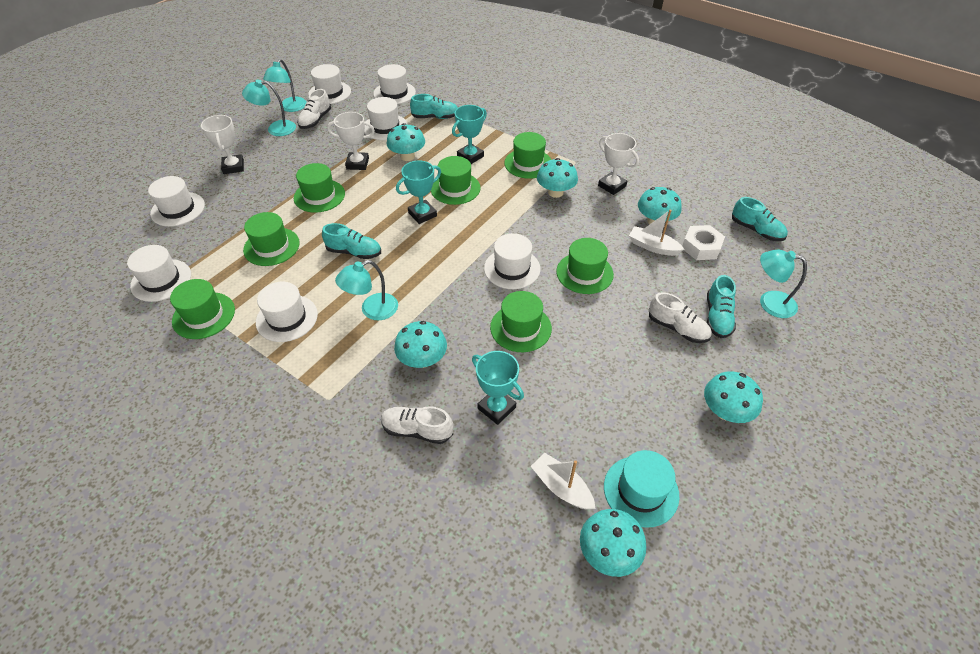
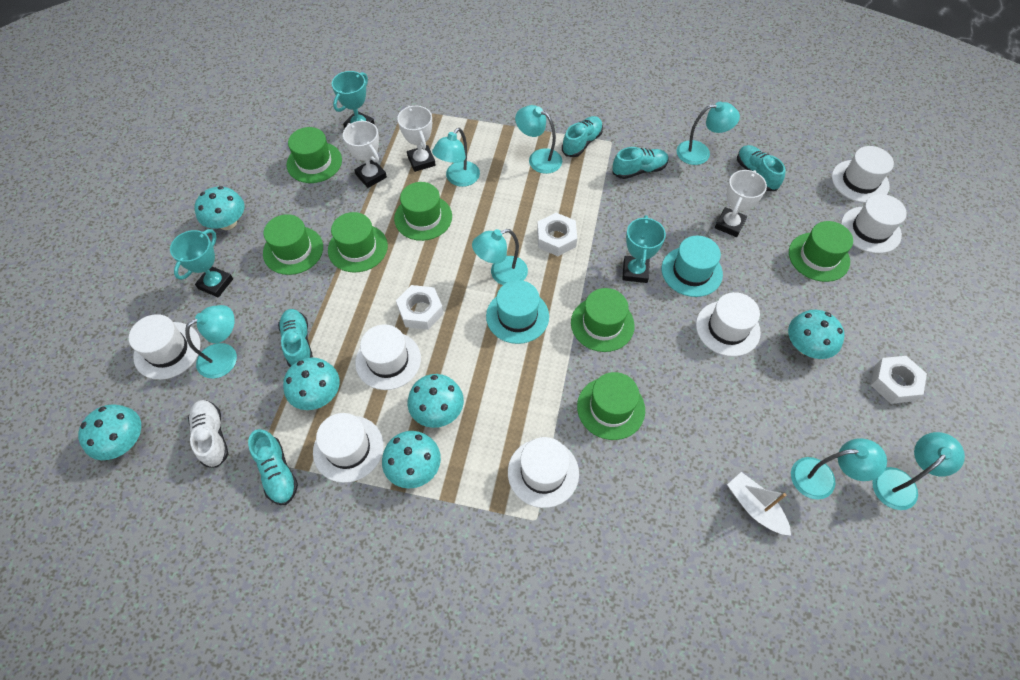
turquoise hat: [604,450,680,528] = 1 -> [486,280,549,344] [662,236,723,297] = 2
turquoise lamp: [242,79,296,136] [263,59,307,112] [335,260,398,320] [760,250,807,318] = 4 -> [185,305,237,379] [432,128,480,187] [472,229,528,285] [515,105,562,174] [677,102,740,165] [791,438,887,500] [872,432,965,510] = 7
turquoise shoe: [322,223,381,259] [410,94,458,119] [707,275,736,338] [732,197,788,241] = 4 -> [248,429,298,505] [278,309,313,367] [562,116,603,157] [613,147,668,179] [737,145,786,191] = 5
white boat: [531,452,596,510] [629,209,684,256] = 2 -> [727,472,791,536] = 1
white nut: [682,225,725,260] = 1 -> [396,285,444,330] [537,213,577,256] [871,356,927,404] = 3
white shoe: [297,89,331,129] [381,406,453,444] [649,292,712,343] = 3 -> [188,400,228,468] = 1

